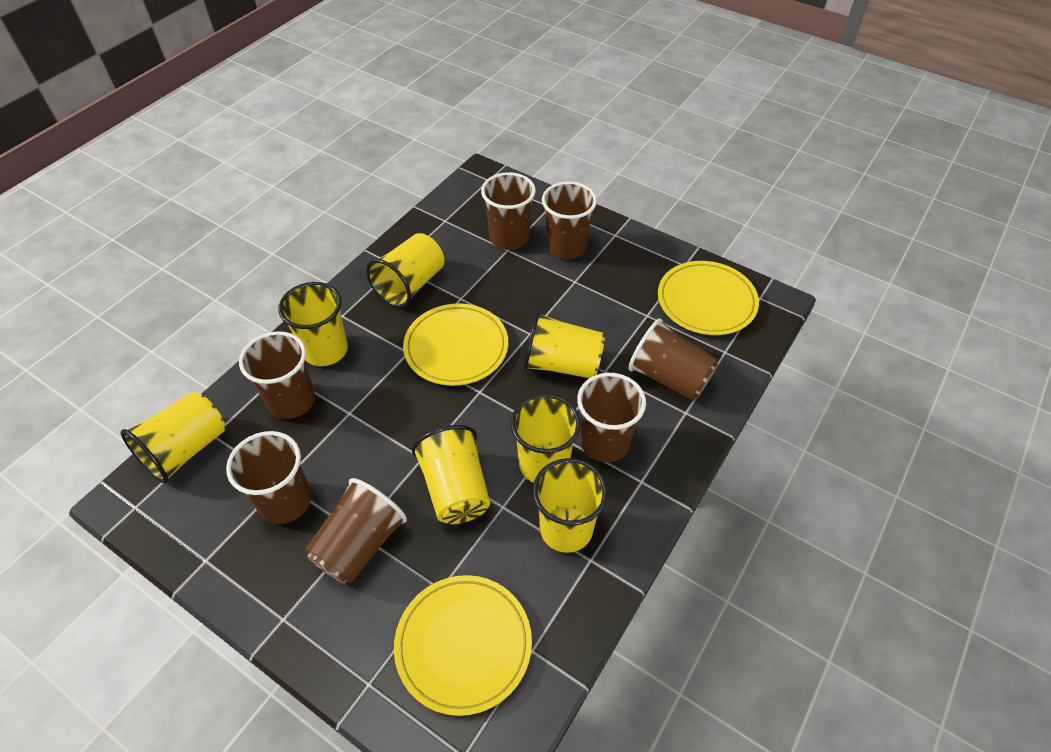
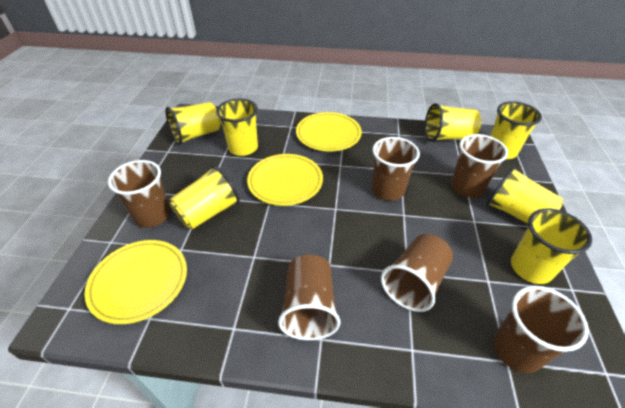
brown cup: [226,431,311,524] [239,331,315,419] [305,478,407,584] [481,172,536,250] [542,182,597,259] [577,373,646,462] [628,319,718,400] = 7 -> [108,160,171,228] [278,255,341,340] [372,137,420,201] [381,234,453,312] [451,134,508,197] [493,286,589,373] = 6

